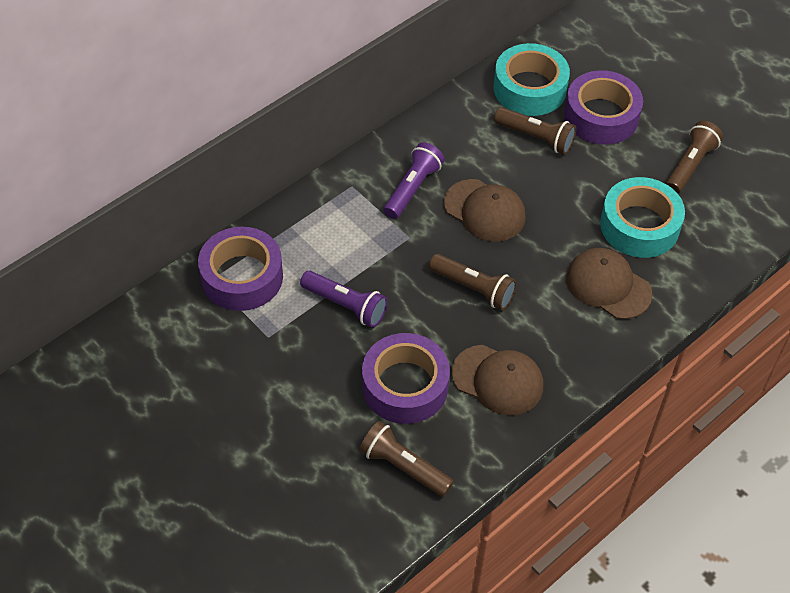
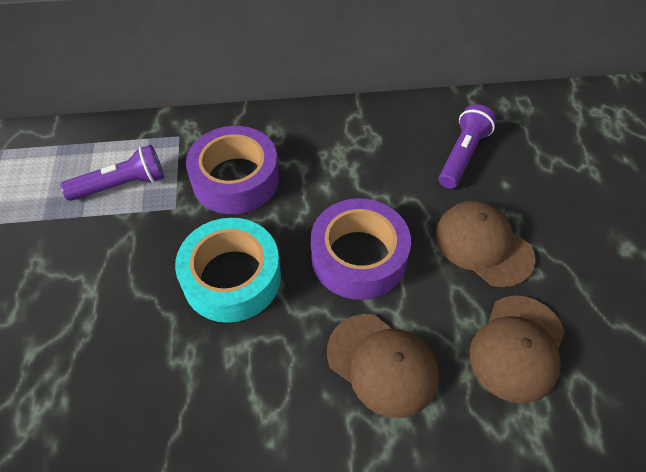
brown flashlight: [359,421,454,497] [429,254,517,310] [494,107,576,154] [666,121,723,194] = 4 -> none = 0
purple tape: [198,227,283,311] [362,333,450,424] [564,70,643,145] = 3 -> [186,126,279,214] [311,198,411,300] = 2
turquoise tape: [493,43,570,116] [600,177,685,258] = 2 -> [175,218,281,323] = 1

